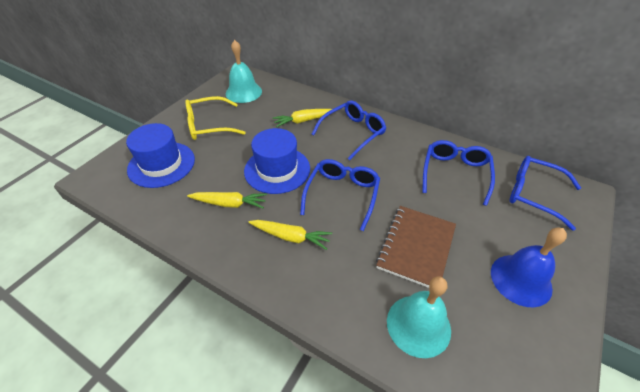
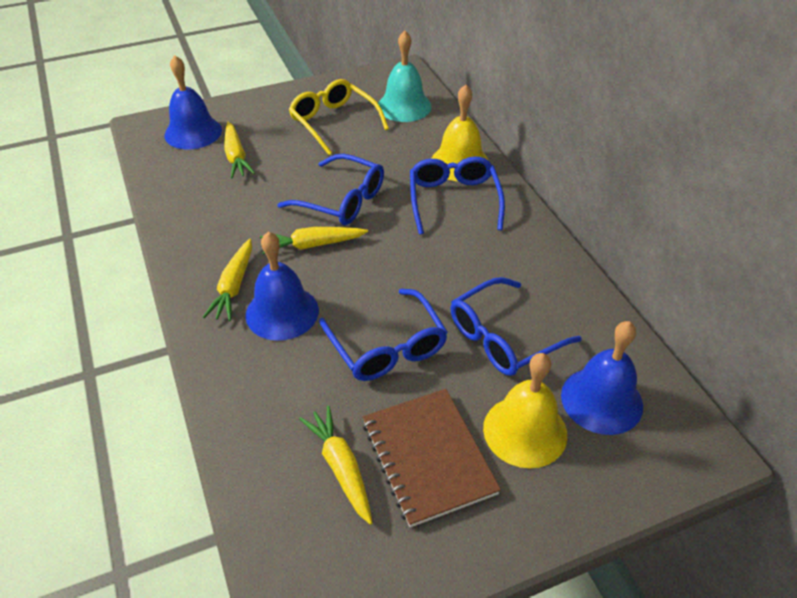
blue bell: [491,228,567,307] = 1 -> [165,55,222,149] [245,231,319,341] [561,321,643,435] = 3
blue hat: [126,123,195,188] [244,128,310,194] = 2 -> none = 0
turquoise bell: [226,40,262,103] [387,276,451,358] = 2 -> [378,31,432,122] = 1
yellow bell: none = 0 -> [431,84,489,182] [483,353,567,468] = 2
yellow carrot: [187,192,267,209] [248,220,332,250] [272,109,332,127] = 3 -> [203,239,252,321] [224,122,255,178] [260,227,368,255] [299,406,372,525] = 4

